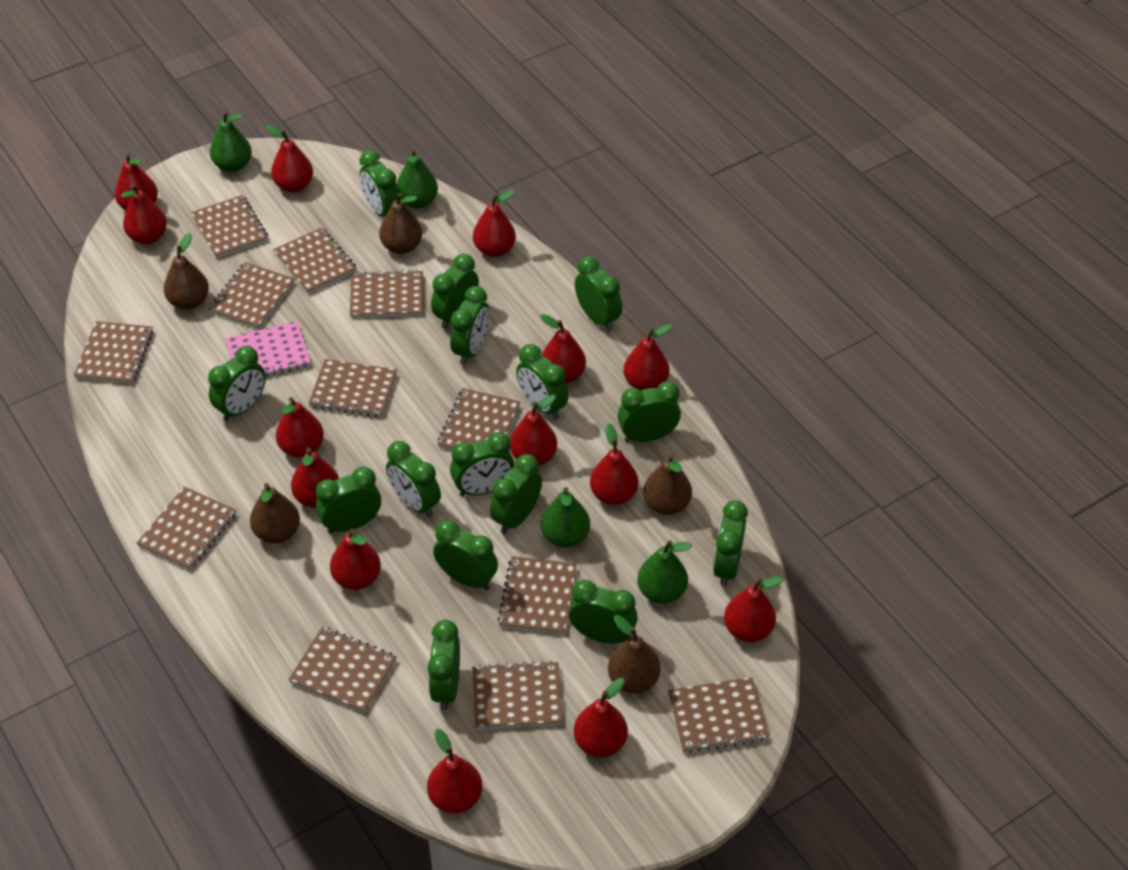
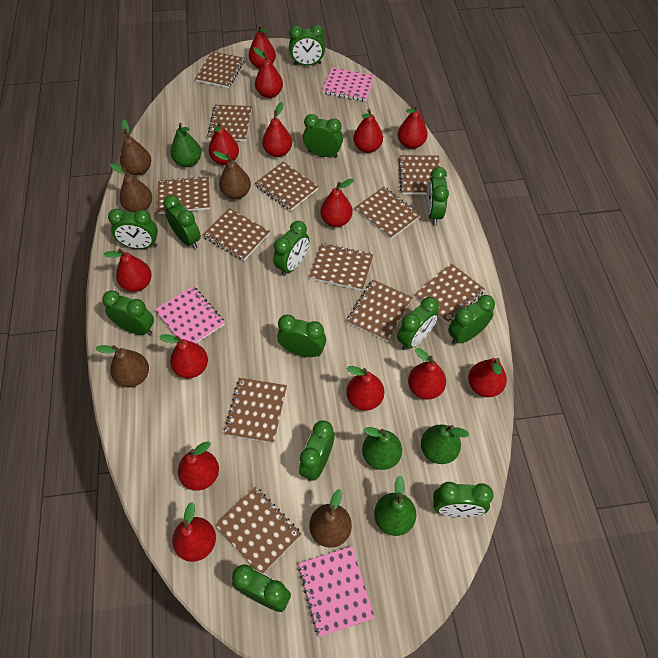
green clock: [208,346,266,421] [316,467,381,534] [359,150,399,217] [386,441,441,517] [428,620,460,710] [431,254,479,329] [433,520,498,590] [450,286,490,365] [450,432,514,497] [490,454,542,534] [516,344,569,419] [569,580,638,644] [575,256,622,331] [618,381,681,442] [713,500,748,586] = 15 -> [102,290,154,335] [108,209,158,249] [163,195,201,249] [232,564,291,612] [273,221,309,276] [277,315,326,357] [289,25,325,66] [299,420,335,481] [303,114,343,158] [397,297,439,350] [427,167,449,225] [433,482,494,517] [448,295,495,345] = 13
pink notebook: [225,321,311,377] = 1 -> [155,286,225,343] [298,546,375,637] [322,68,375,101] = 3

